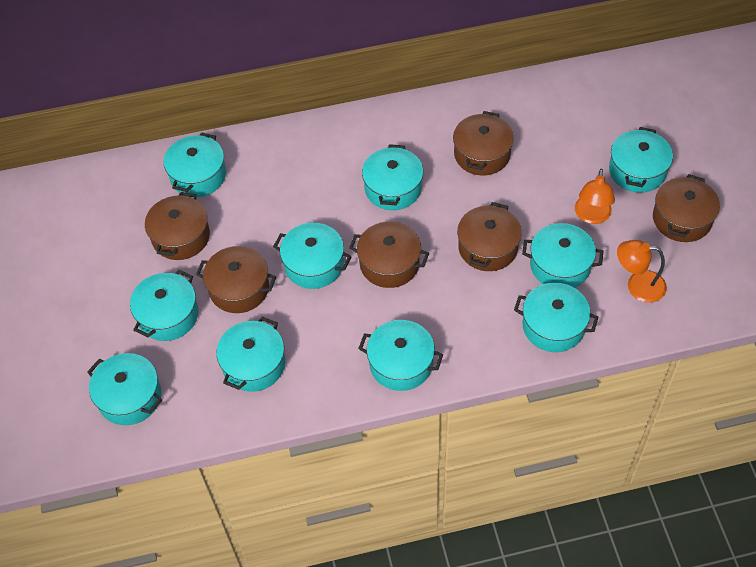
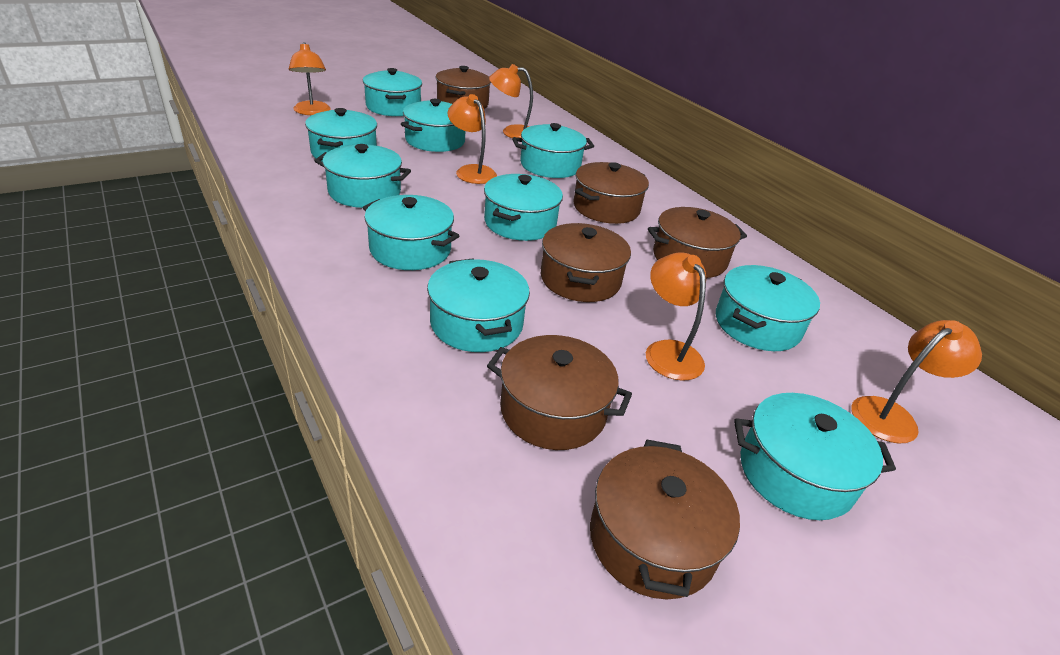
orange lamp: [575,169,615,224] [617,240,667,303] = 2 -> [289,42,331,115] [448,94,497,184] [489,64,533,138] [646,252,706,381] [851,320,982,444] = 5

